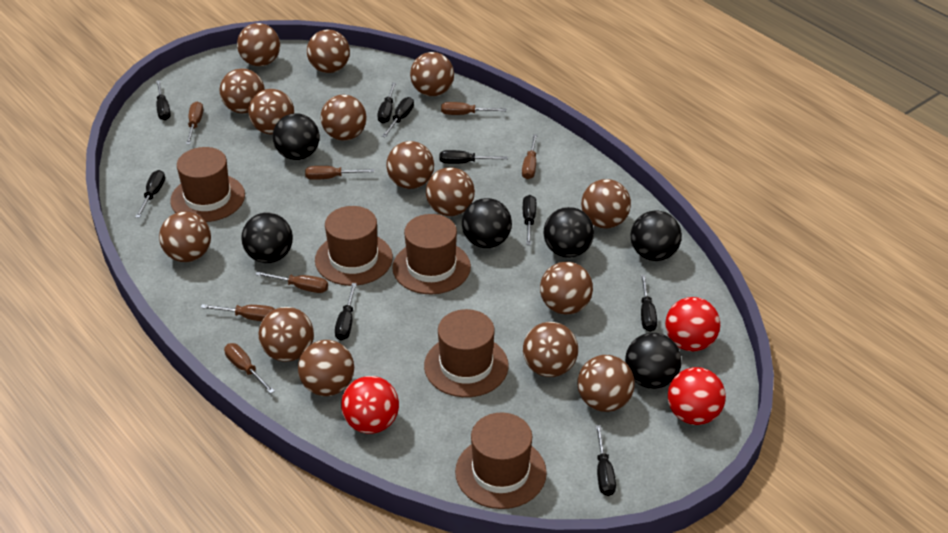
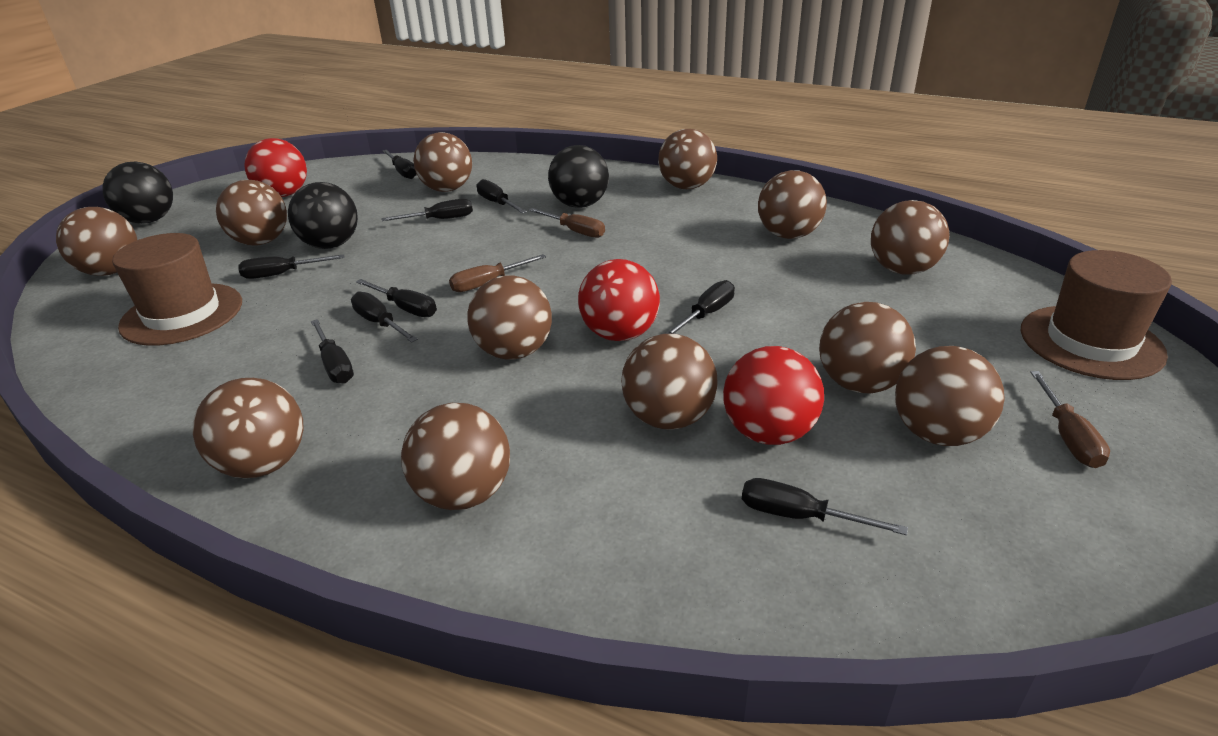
black ball: [241,213,293,263] [273,113,320,160] [462,198,512,248] [544,207,594,258] [625,333,682,389] [631,210,682,261] = 6 -> [102,162,173,224] [288,182,358,249] [548,145,609,208] = 3
brown ball: [159,211,211,262] [220,68,265,114] [237,23,280,66] [248,89,294,135] [259,307,314,362] [298,340,354,396] [307,29,350,73] [321,95,367,141] [386,141,434,189] [410,52,454,96] [426,167,475,216] [523,322,578,377] [540,262,593,315] [577,355,635,412] [581,179,631,228] = 15 -> [56,207,137,276] [193,378,304,478] [216,180,287,246] [401,403,510,510] [413,132,472,192] [467,275,552,360] [621,334,718,429] [658,129,717,189] [758,170,827,239] [819,302,916,393] [871,200,950,275] [895,346,1005,446] = 12
brown hat: [170,147,245,222] [315,206,393,286] [392,214,471,294] [424,309,509,397] [455,413,547,509] = 5 -> [112,233,242,346] [1020,250,1172,380] = 2
brown screwdriver: [186,102,203,145] [200,304,274,321] [224,343,275,394] [255,272,328,293] [305,166,374,180] [441,102,506,115] [522,134,537,179] = 7 -> [449,254,546,292] [529,208,605,238] [1030,371,1110,468] = 3

